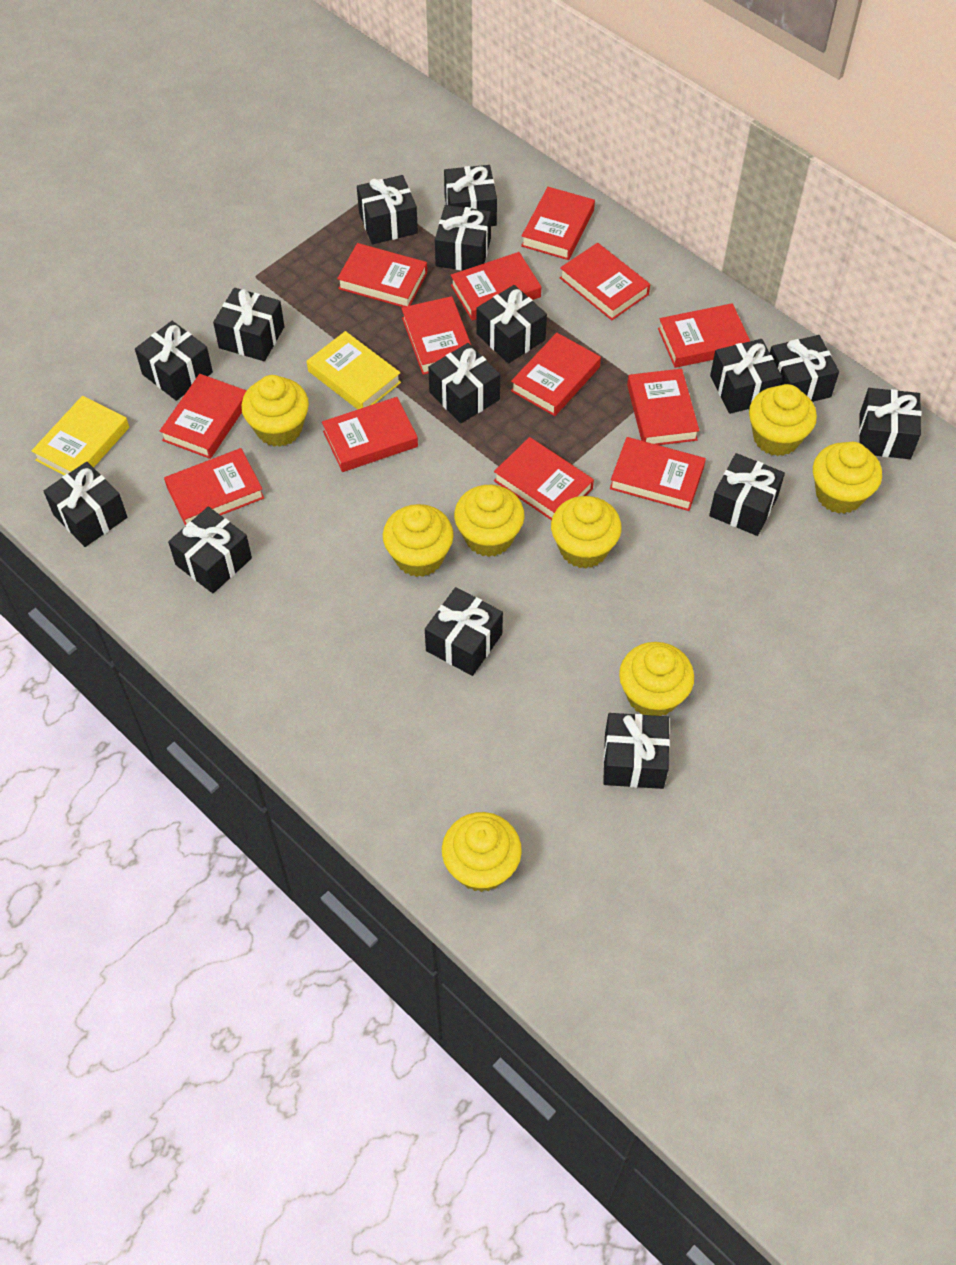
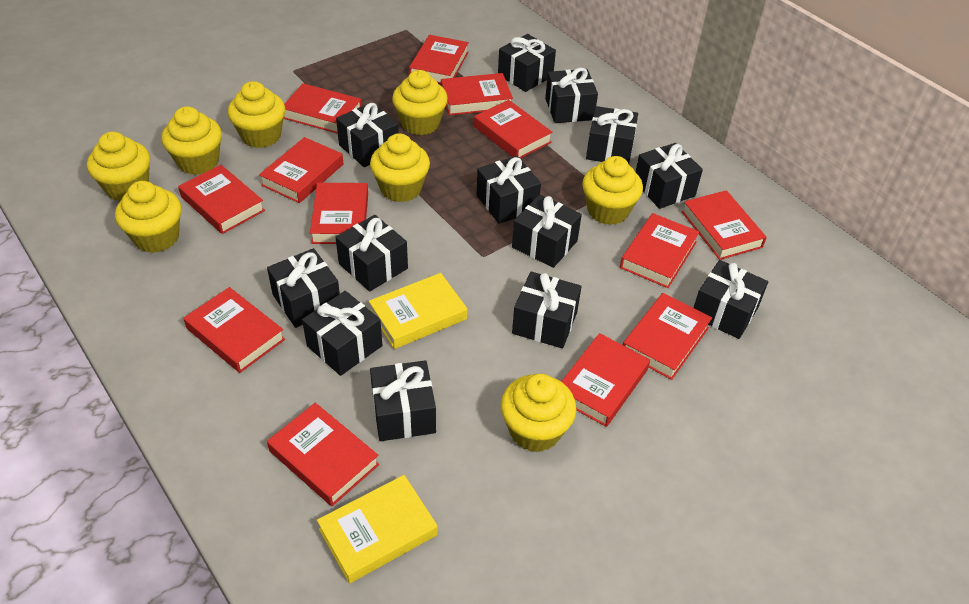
black gift: [43,462,128,547] [135,321,213,401] [168,507,252,593] [213,288,285,361] [357,175,418,244] [425,587,503,676] [428,343,500,424] [435,205,491,270] [444,165,497,226] [476,285,547,364] [603,713,670,789] [709,453,785,536] [710,339,782,414] [770,335,839,402] [859,388,921,459] = 15 -> [267,248,340,328] [302,291,382,376] [335,215,408,292] [336,102,399,167] [370,360,436,441] [476,156,541,224] [498,34,556,92] [512,194,582,268] [512,272,582,349] [545,68,598,123] [586,106,638,164] [636,143,703,209] [694,260,768,339] = 13

